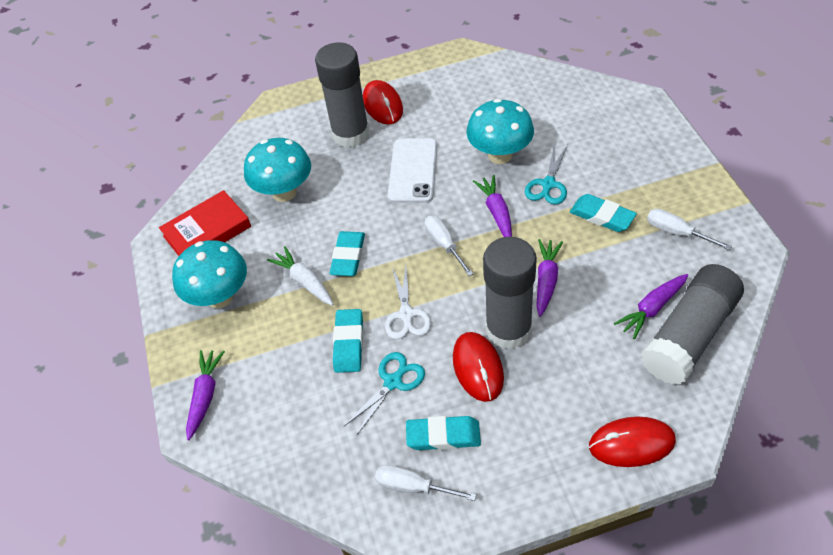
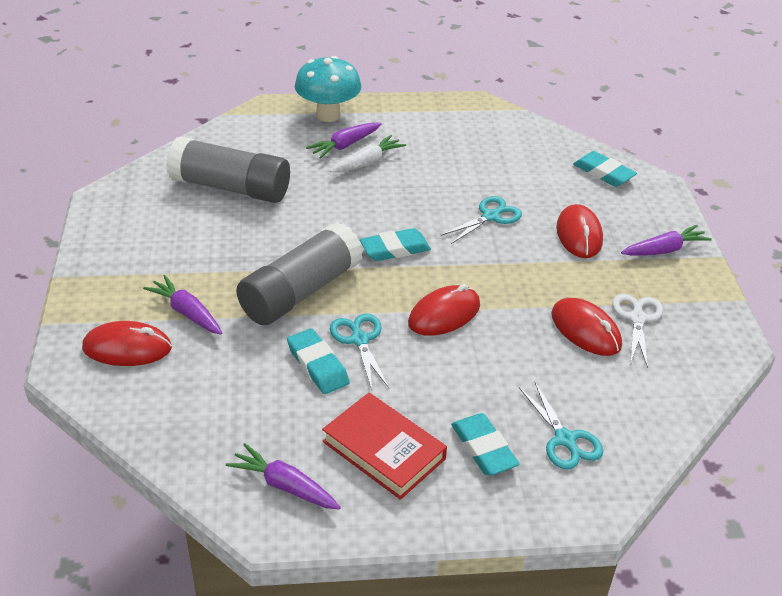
grey glue stick: [315,42,369,148] [483,237,537,350] [641,264,744,385] = 3 -> [166,137,290,203] [236,222,363,325] = 2
red mouse: [363,80,403,124] [453,332,504,402] [589,417,676,467] = 3 -> [82,321,172,366] [408,284,480,336] [551,298,622,356] [556,204,603,258] = 4
turquoise mushroom: [172,240,247,308] [244,138,311,202] [466,99,534,164] = 3 -> [295,56,362,122] = 1
turquoise scissors: [344,352,425,436] [525,144,568,205] = 2 -> [330,313,389,390] [440,196,522,244] [519,381,603,469] = 3
white phone: [388,138,437,203] = 1 -> none = 0
white screwdriver: [375,465,476,501] [425,216,474,276] [647,209,732,250] = 3 -> none = 0

